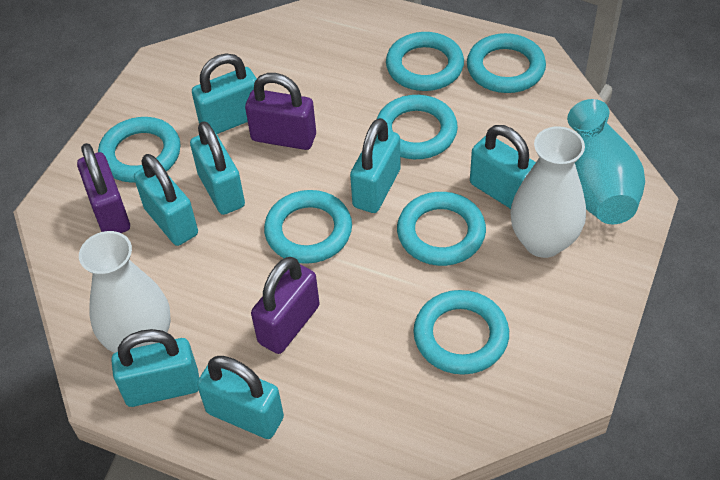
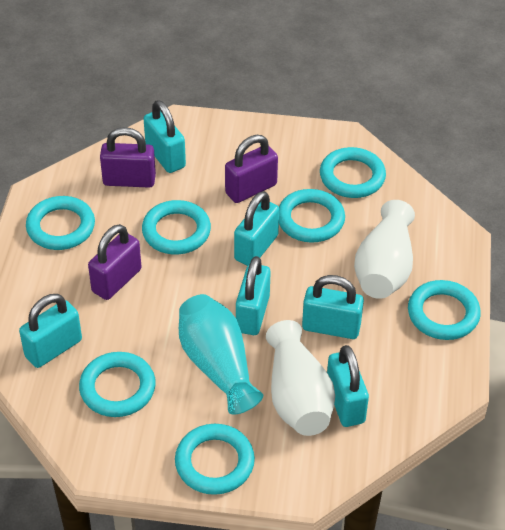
turquoise padlock: [111,329,199,407] [134,154,198,246] [190,121,245,215] [192,54,257,134] [197,356,284,439] [350,118,401,213] [470,125,536,209] = 7 -> [19,294,82,368] [144,100,186,173] [234,191,279,266] [236,256,271,335] [302,275,364,339] [327,345,369,427] = 6

